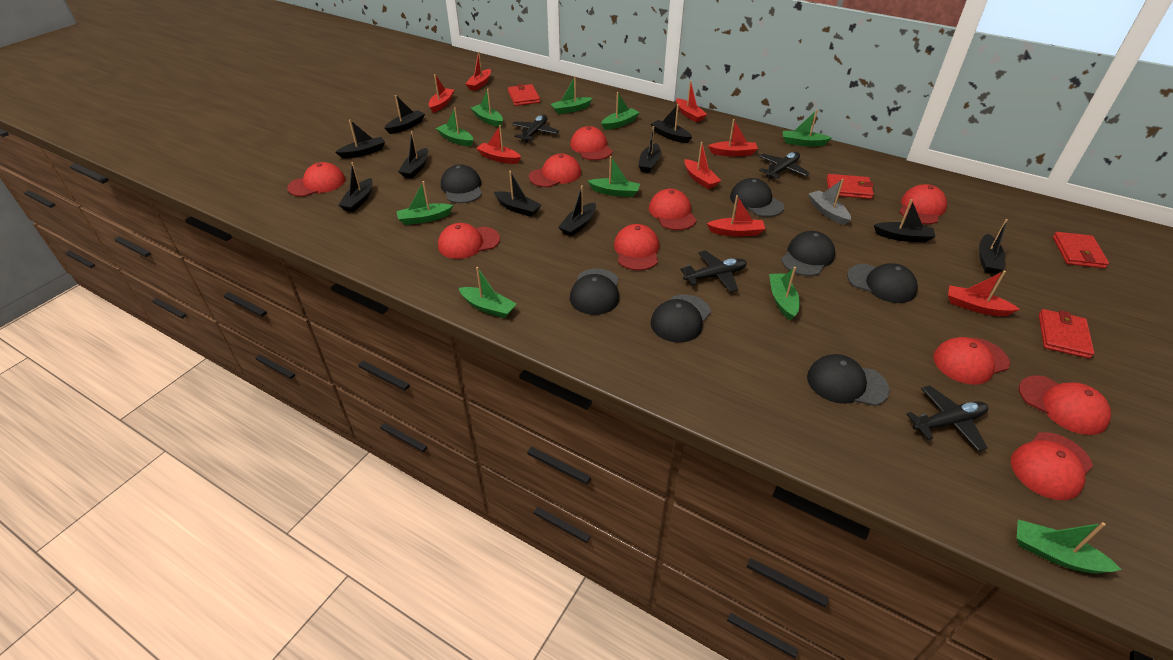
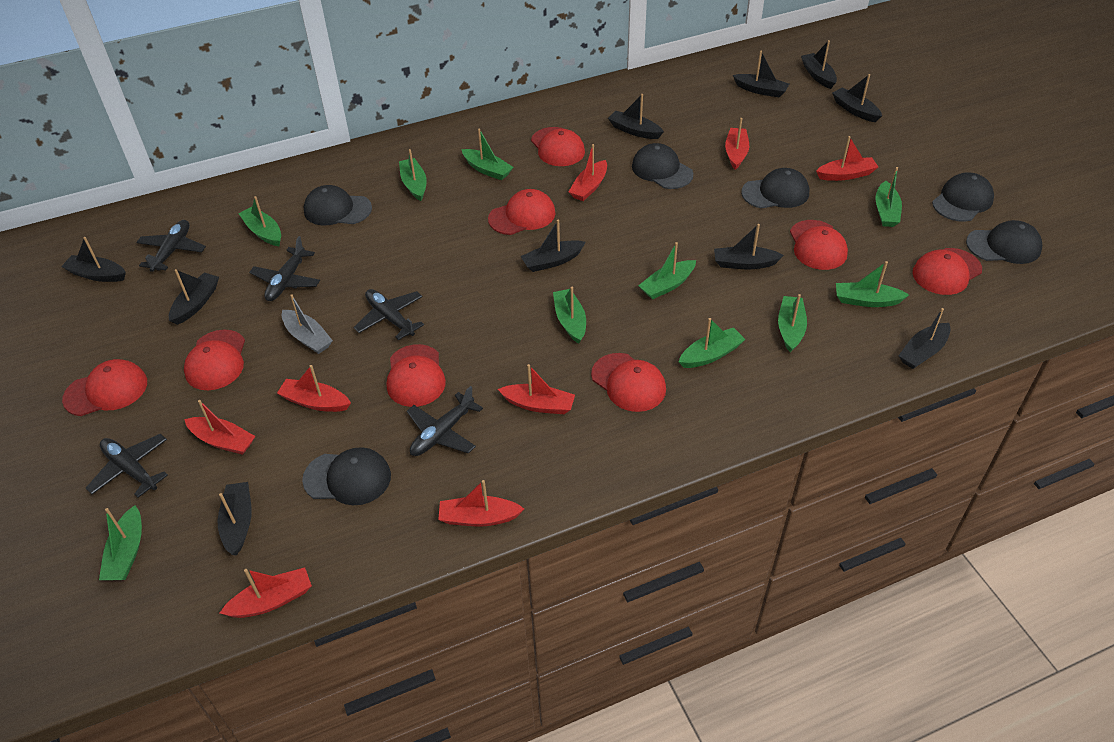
black cap: [441,164,482,203] [570,269,619,315] [651,294,711,343] [730,178,784,217] [781,231,835,276] [807,354,890,406] [847,263,918,303] = 7 -> [302,447,391,505] [304,185,372,225] [632,143,693,189] [741,168,809,208] [932,172,994,222] [966,220,1042,264] = 6
black plane: [511,115,559,142] [680,250,747,292] [759,152,810,179] [906,385,988,451] = 4 -> [86,434,168,498] [136,220,206,272] [249,236,320,301] [353,289,424,340] [407,386,483,456] = 5
red cap: [287,162,345,197] [438,223,500,259] [529,154,581,187] [570,126,612,160] [614,224,659,271] [649,189,697,230] [899,184,947,224] [933,337,1010,384] [1011,432,1093,500] [1019,375,1111,435] = 10 -> [62,359,147,416] [184,330,245,390] [387,344,446,407] [488,189,556,235] [531,127,585,166] [591,353,666,412] [790,220,848,270] [913,248,982,295] = 8
red wallet: [508,84,540,106] [826,174,874,199] [1039,309,1094,359] [1053,232,1109,268] = 4 -> none = 0

